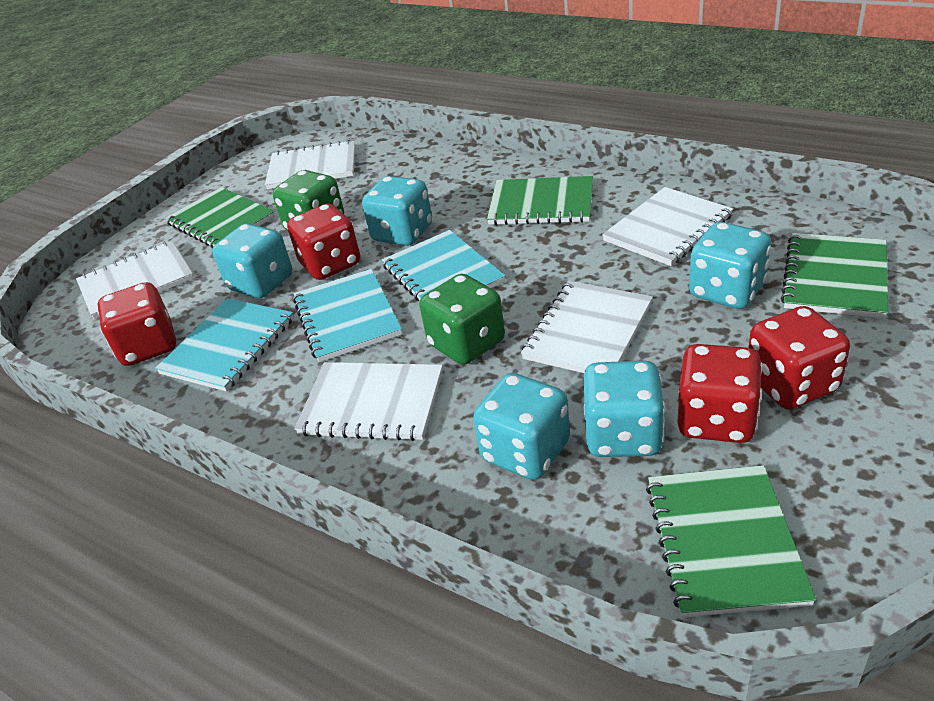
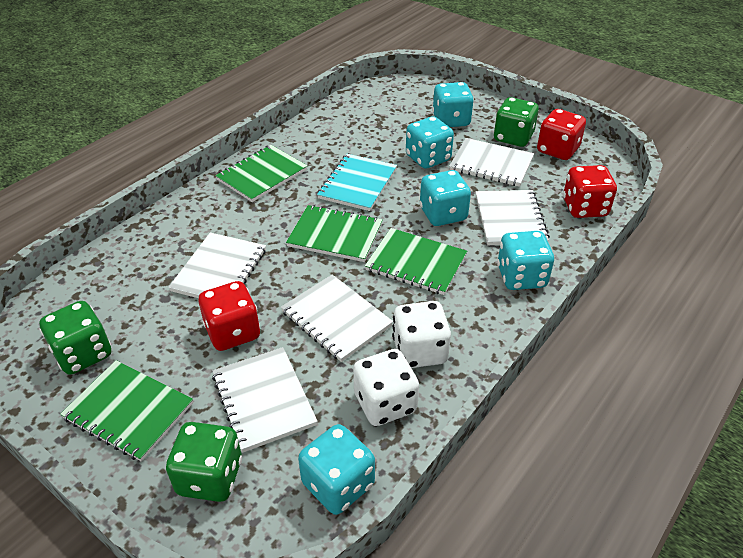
green dice: [273,170,344,231] [420,274,505,365] = 2 -> [39,301,111,375] [166,422,242,502] [494,97,539,147] = 3
red dice: [97,282,176,366] [287,204,360,280] [677,344,763,443] [749,306,850,409] = 4 -> [199,281,260,351] [537,109,586,160] [563,165,617,218] = 3
turquoise notebook: [155,298,294,392] [293,269,402,362] [382,230,505,301] = 3 -> [317,154,397,211] = 1
white dice: none = 0 -> [353,349,419,426] [392,301,451,368] = 2

